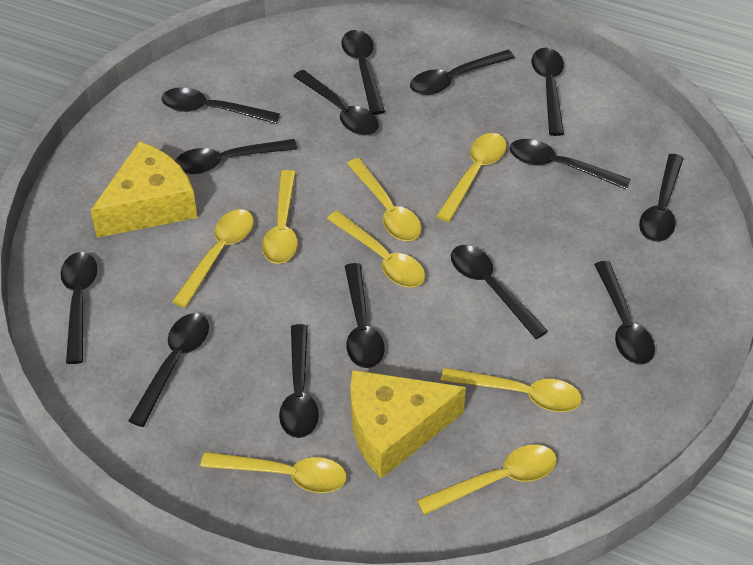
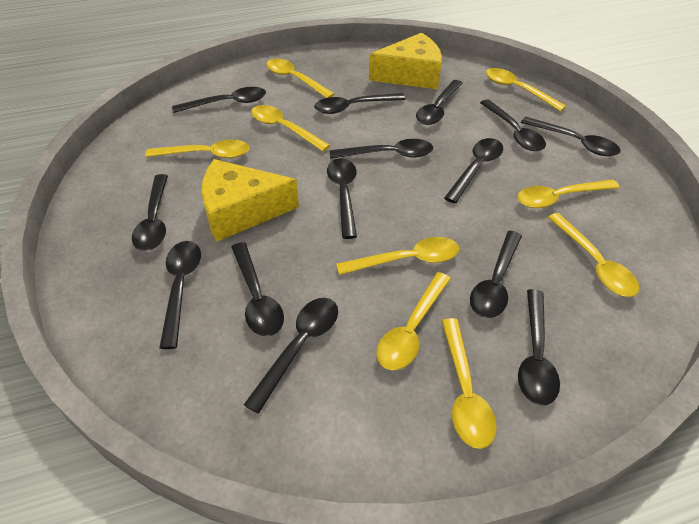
yellow spoon: [172,209,254,308] [201,452,347,493] [262,170,298,264] [327,211,425,288] [347,158,422,241] [417,445,557,515] [436,133,507,222] [440,368,582,412] = 8 -> [145,139,250,158] [251,105,330,151] [266,58,335,98] [336,237,459,275] [376,272,451,370] [442,318,497,449] [486,68,566,111] [517,179,620,208] [548,213,639,297] = 9

